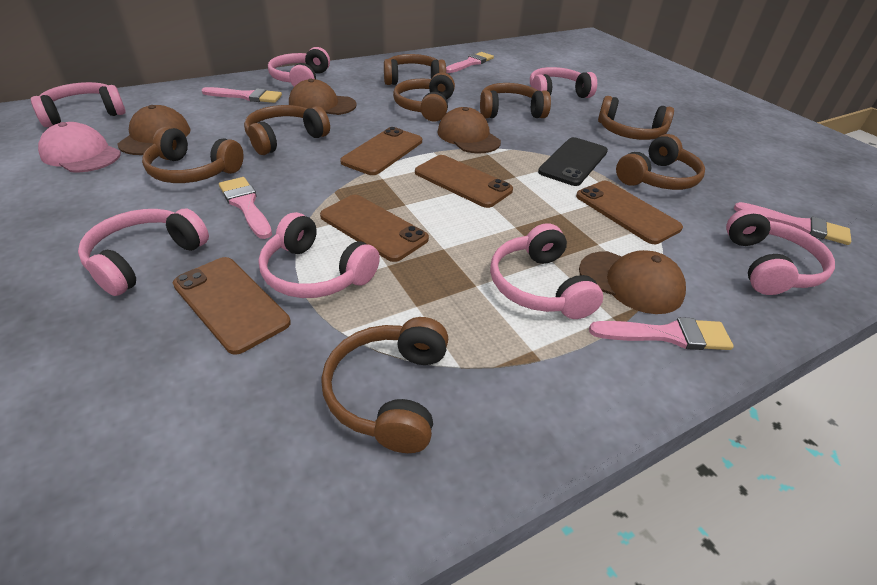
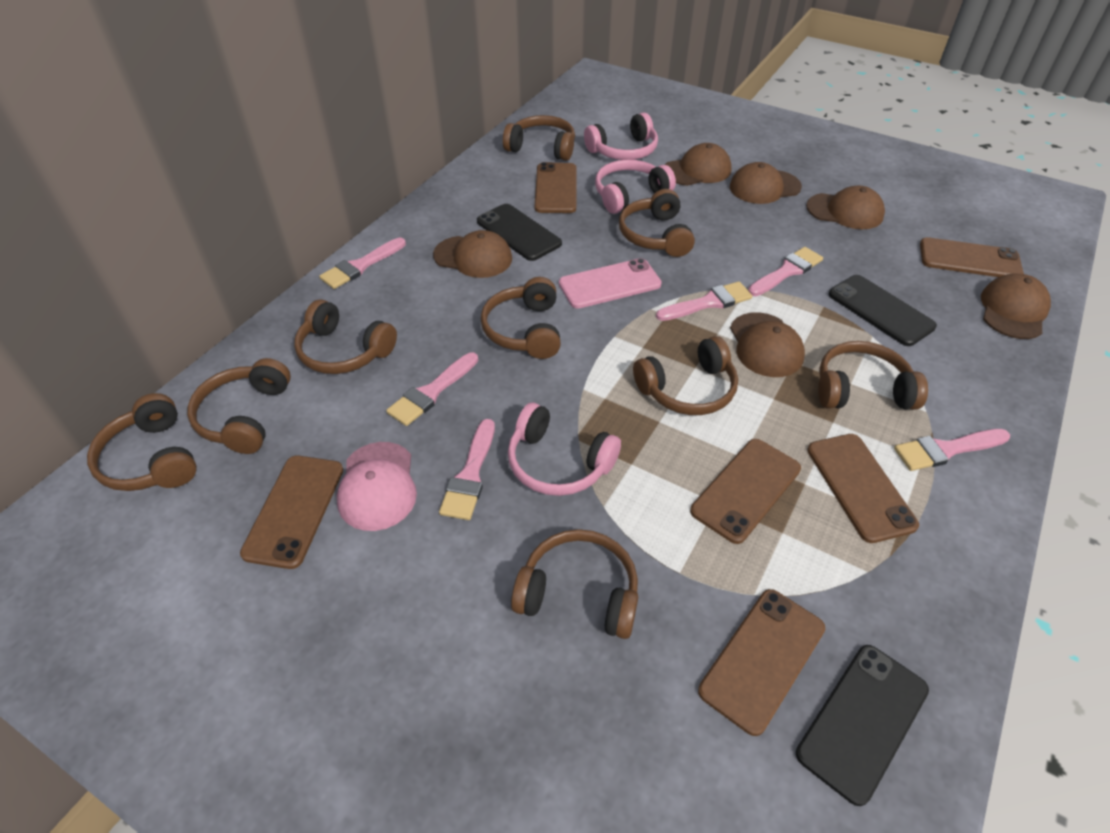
black phone: [538,137,608,186] = 1 -> [477,204,562,261] [796,645,929,806] [829,275,937,346] = 3
brown cap: [117,105,191,155] [289,79,357,115] [437,107,501,153] [579,250,686,314] = 4 -> [433,230,512,278] [665,143,732,186] [730,162,802,204] [730,312,805,377] [806,185,885,229] [981,273,1051,339] = 6
brown headphones: [142,127,244,183] [244,105,330,155] [321,317,448,453] [384,54,446,85] [393,72,455,122] [480,83,551,118] [598,96,674,140] [616,134,705,190] = 8 -> [87,393,197,491] [187,358,291,454] [294,300,397,374] [481,277,561,359] [503,115,575,161] [511,529,638,639] [619,189,695,257] [633,336,738,415] [818,341,928,410] = 9
brown phone: [173,257,291,355] [320,195,429,262] [340,127,422,175] [415,155,513,208] [576,181,683,244] = 5 -> [240,456,343,569] [535,162,577,213] [690,439,801,544] [698,589,825,736] [807,434,919,543] [920,237,1024,277] = 6
pink brush: [202,87,282,103] [219,177,272,239] [446,52,494,73] [589,317,734,350] [734,202,851,245] = 5 -> [319,238,406,289] [386,352,478,426] [439,419,495,520] [656,281,752,321] [748,247,823,296] [894,429,1010,471] = 6
pink headphones: [31,82,126,127] [78,209,209,296] [259,212,380,298] [268,47,330,86] [490,223,603,319] [530,67,597,98] [726,208,835,295] = 7 -> [508,402,621,496] [584,112,658,160] [595,160,676,214] = 3
pink phone: none = 0 -> [559,258,662,309] = 1

